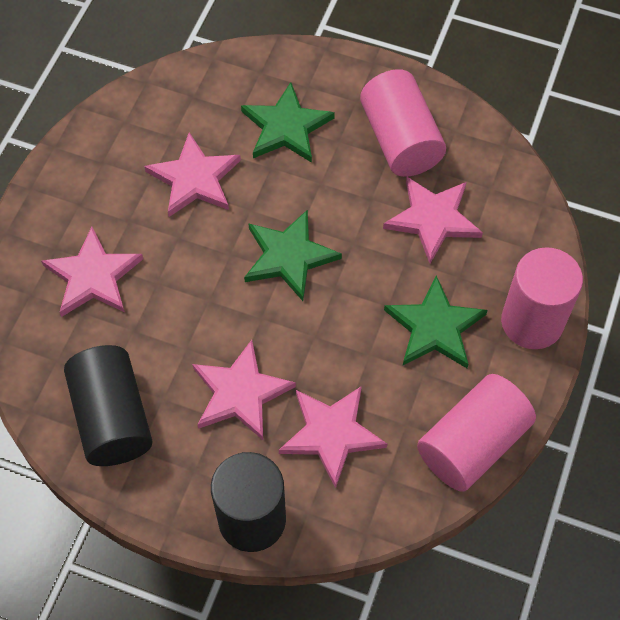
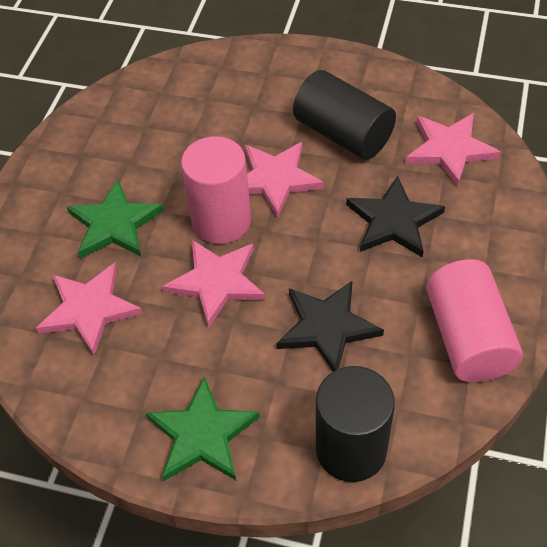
black star: none = 0 -> [276,280,384,372] [346,176,445,258] = 2
green star: [241,82,335,163] [244,209,342,301] [384,276,488,368] = 3 -> [67,179,164,258] [146,376,260,481] = 2
pink cylinder: [360,69,446,177] [417,374,536,492] [501,247,583,349] = 3 -> [181,136,251,244] [426,259,523,383] = 2
pink star: [41,227,143,317] [144,133,241,217] [192,340,296,440] [279,386,387,488] [383,177,483,263] = 5 -> [36,263,143,355] [162,240,265,328] [245,142,324,218] [406,113,501,187] = 4

